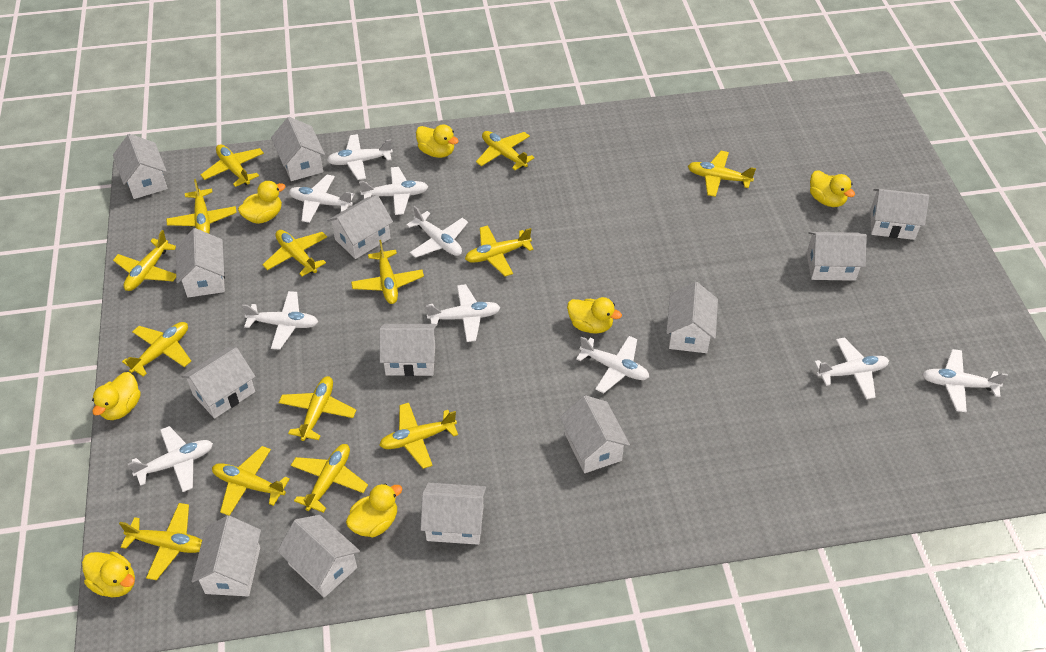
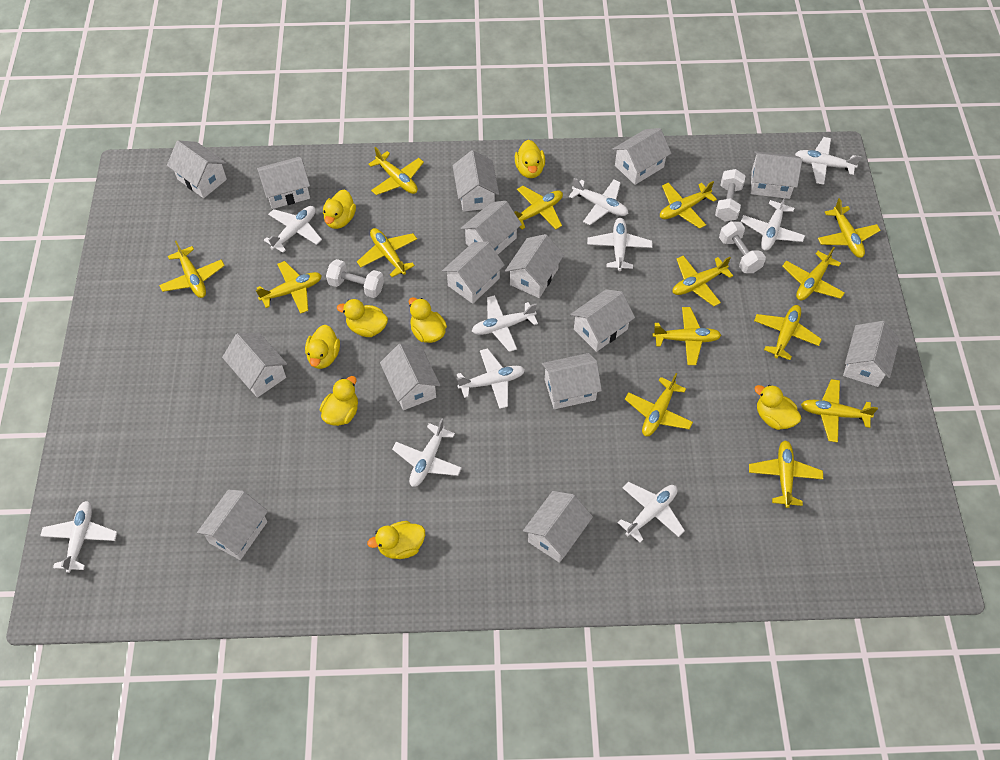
white dumbbell: none = 0 -> [326,259,384,298] [715,169,746,222] [719,221,766,273] = 3
white house: [113,134,167,199] [176,228,225,297] [181,347,255,419] [191,515,261,596] [271,117,325,181] [277,515,360,598] [327,195,393,259] [379,324,437,376] [420,483,486,545] [560,395,630,473] [666,282,718,353] [807,232,867,281] [870,189,929,240] = 13 -> [167,141,227,198] [197,490,268,560] [222,332,287,398] [257,157,310,209] [380,344,440,410] [442,241,505,304] [453,150,499,212] [460,201,522,254] [505,234,564,298] [523,491,593,563] [542,353,602,409] [570,289,635,352] [613,128,671,185] [750,151,802,199] [843,321,900,387] = 15
yellow duck: [82,551,135,597] [92,372,141,420] [238,181,286,224] [346,483,402,538] [416,124,458,158] [567,297,622,334] [810,170,855,207] = 7 -> [305,325,340,369] [320,376,358,426] [323,189,356,229] [337,299,388,337] [367,521,425,559] [409,297,447,343] [515,140,545,178] [754,385,801,430] = 8

